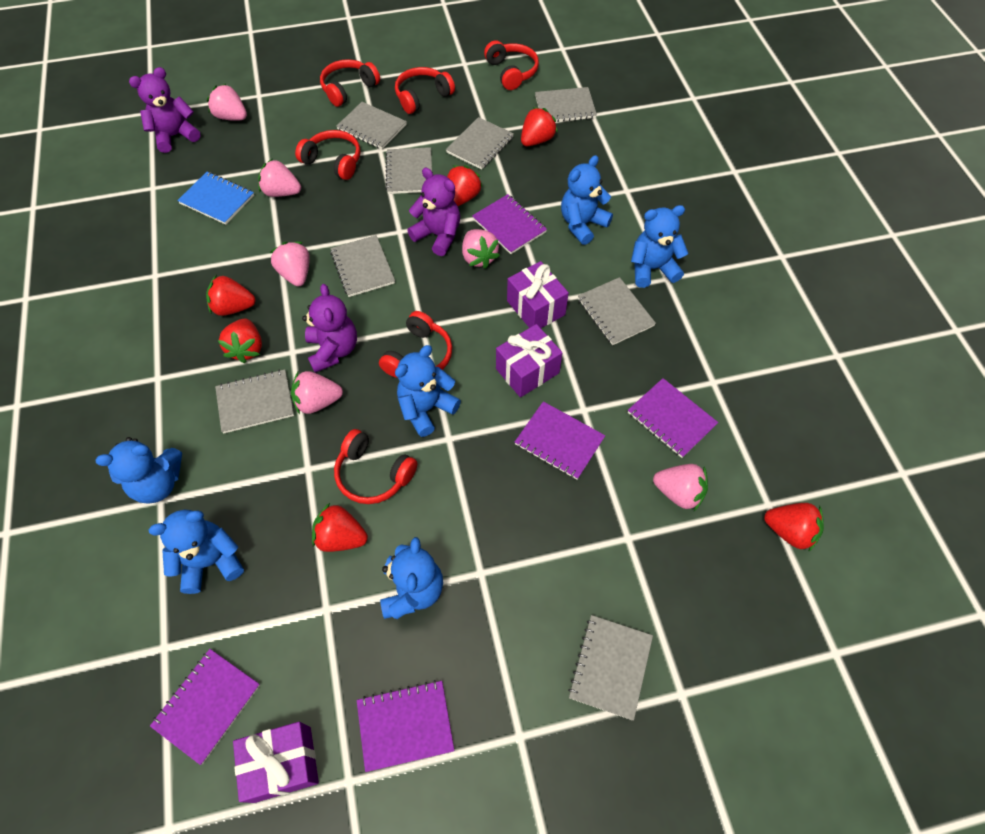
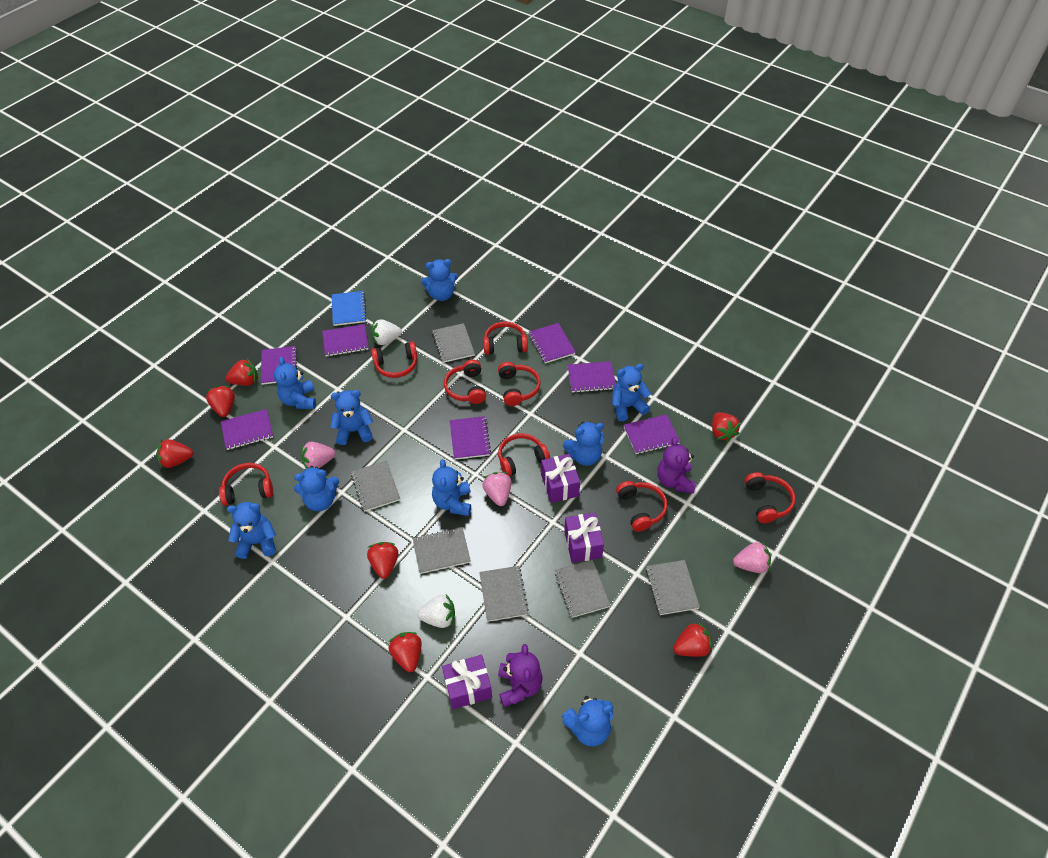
blue teddy bear: [96,437,182,503] [149,510,244,594] [380,537,443,619] [395,345,461,437] [561,155,613,245] [631,205,688,288] = 6 -> [227,502,276,559] [274,357,316,409] [294,466,339,511] [330,390,373,445] [421,259,458,301] [432,459,471,516] [562,696,613,746] [563,421,604,466] [612,364,651,421] = 9
grey notebook: [215,369,294,434] [330,235,395,297] [336,102,407,149] [386,147,432,194] [446,117,514,170] [535,87,597,122] [568,615,653,721] [578,277,656,345] = 8 -> [351,460,400,512] [413,527,471,574] [432,323,475,363] [479,566,529,622] [555,560,611,618] [646,560,700,615] = 6
pink strawberry: [207,84,247,121] [258,159,301,197] [270,242,310,286] [291,371,343,414] [462,229,500,269] [653,464,708,511] = 6 -> [301,442,335,469] [482,472,512,506] [733,541,771,573] = 3
purple notebook: [150,649,260,765] [357,680,454,772] [472,194,547,254] [515,401,605,480] [628,378,718,458] = 5 -> [221,409,273,450] [261,346,297,385] [322,324,369,357] [450,416,491,460] [529,323,576,363] [568,361,616,393] [624,414,680,454] = 7
purple teddy bear: [129,67,200,153] [302,284,357,373] [407,168,460,256] = 3 -> [498,644,543,707] [657,437,695,493] = 2
red headphones: [295,130,360,180] [320,59,380,107] [334,429,417,504] [379,311,452,378] [395,67,455,114] [484,40,539,90] = 6 -> [219,463,273,506] [371,341,417,378] [444,360,486,404] [483,321,528,355] [498,362,541,406] [498,433,550,477] [616,481,667,532] [745,472,795,523] = 8
red strawberry: [206,275,256,316] [218,318,262,363] [312,503,368,552] [447,165,483,206] [521,107,557,146] [764,503,824,552] = 6 -> [157,439,193,468] [206,386,235,417] [225,359,258,386] [367,542,398,579] [389,632,422,672] [673,622,712,657] [712,412,741,442] = 7
white strawberry: none = 0 -> [371,320,402,345] [417,594,455,628] = 2

